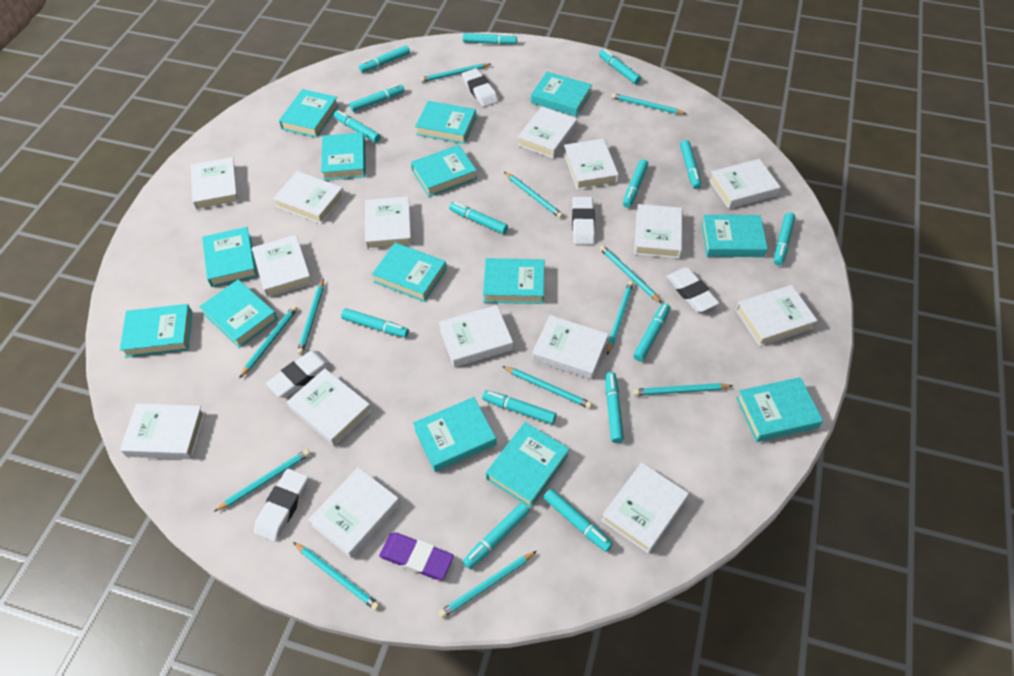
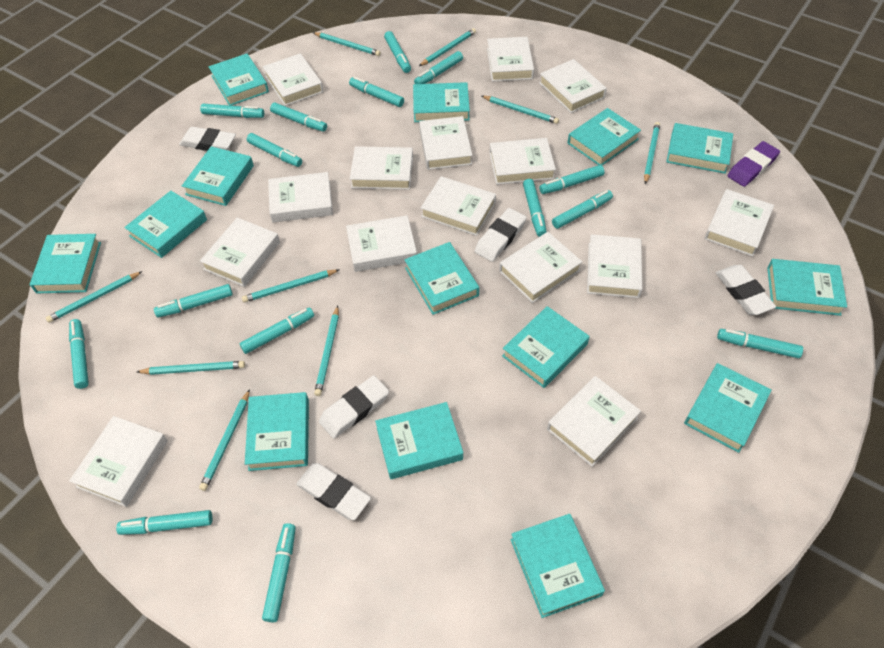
turquoise pencil: [213,449,311,512] [239,306,298,378] [293,542,380,610] [297,278,324,355] [420,64,491,82] [439,551,537,618] [502,366,592,409] [504,172,563,218] [599,245,662,303] [607,281,634,355] [612,93,686,114] [633,383,733,396] = 12 -> [46,271,143,323] [137,361,245,375] [199,389,250,491] [242,270,339,302] [313,32,381,56] [314,306,339,396] [419,28,476,66] [482,96,559,124] [644,122,660,184] = 9

